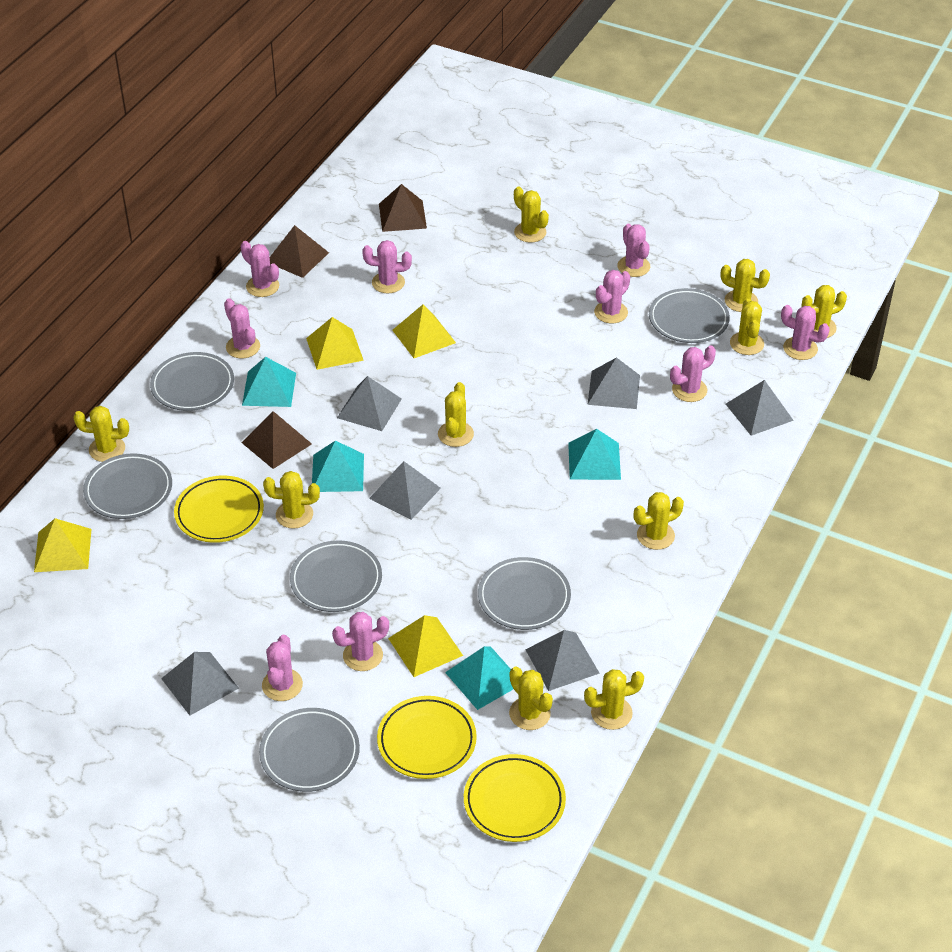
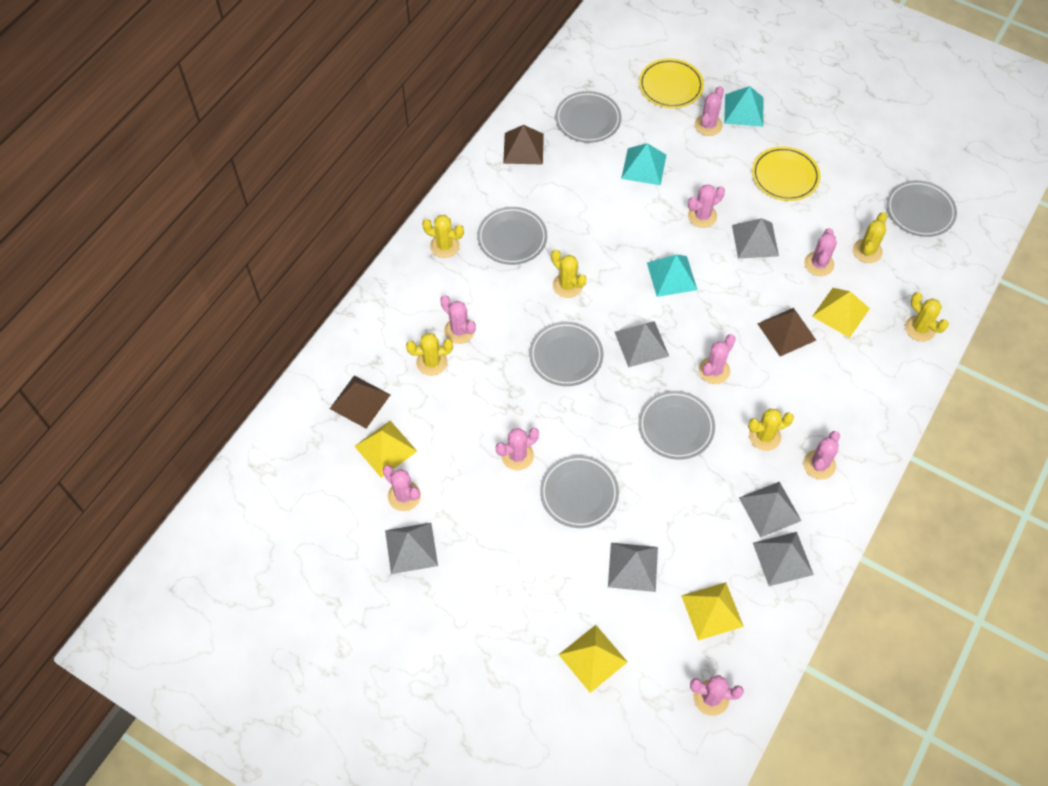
turquoise pyramid: [242,357,296,407] [312,441,364,492] [445,646,513,710] [568,429,621,480] = 4 -> [621,143,666,185] [647,255,697,297] [724,86,764,127] = 3
yellow cactus: [73,406,129,462] [263,471,320,529] [438,382,474,447] [509,667,553,730] [514,186,549,243] [584,669,644,730] [634,492,684,550] [721,259,770,312] [730,299,764,355] [801,285,847,338] = 10 -> [406,333,453,376] [422,215,464,258] [551,250,586,298] [748,408,794,451] [853,212,887,263] [905,292,949,342] = 6
yellow plate: [174,475,264,543] [377,696,477,779] [464,754,566,842] = 3 -> [639,58,704,108] [752,146,820,201] = 2

